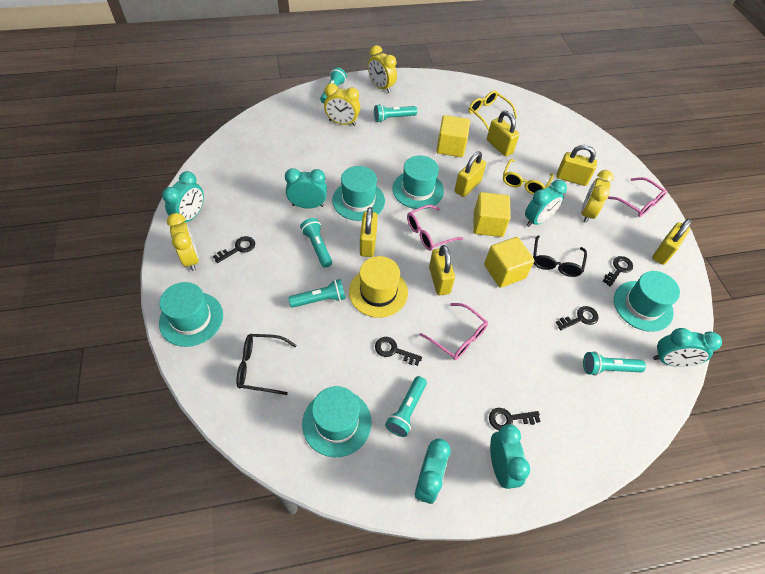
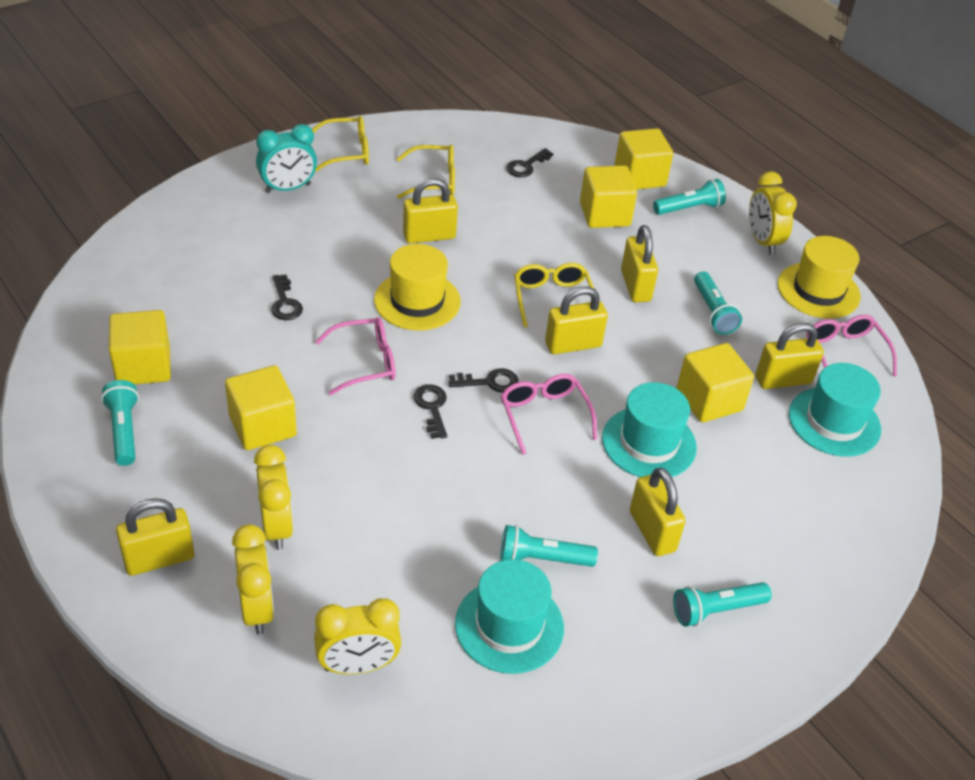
black glasses: [236,334,297,395] [533,235,587,277] = 2 -> none = 0
black key: [213,236,255,263] [375,337,422,366] [489,408,541,431] [556,306,599,330] [603,256,633,287] = 5 -> [271,274,303,320] [413,384,447,439] [448,368,519,393] [507,148,554,177] = 4
turquoise clock: [162,171,204,222] [285,168,327,209] [415,439,451,504] [490,424,530,489] [525,180,567,227] [653,328,722,367] = 6 -> [256,124,317,193] = 1
turquoise flashlight: [288,279,346,308] [300,218,332,268] [320,67,347,104] [374,104,417,122] [385,376,427,437] [583,351,646,376] = 6 -> [101,380,139,466] [500,525,598,567] [653,179,726,215] [673,582,772,627] [694,271,742,335] = 5
turquoise hat: [159,282,223,347] [302,386,372,457] [332,166,385,221] [392,155,444,209] [614,271,680,332] = 5 -> [455,559,564,674] [602,382,697,477] [789,363,881,457] = 3
yellow cube: [436,115,470,157] [473,192,511,237] [484,237,535,288] = 3 -> [109,310,171,385] [225,365,297,450] [580,165,637,228] [614,128,673,189] [676,343,754,422] = 5
yellow glasses: [469,90,517,131] [503,159,554,195] = 2 -> [312,116,369,172] [397,144,455,199] [514,263,594,327] = 3
yellow hat: [349,256,408,318] = 1 -> [374,244,461,331] [778,236,861,319] = 2

